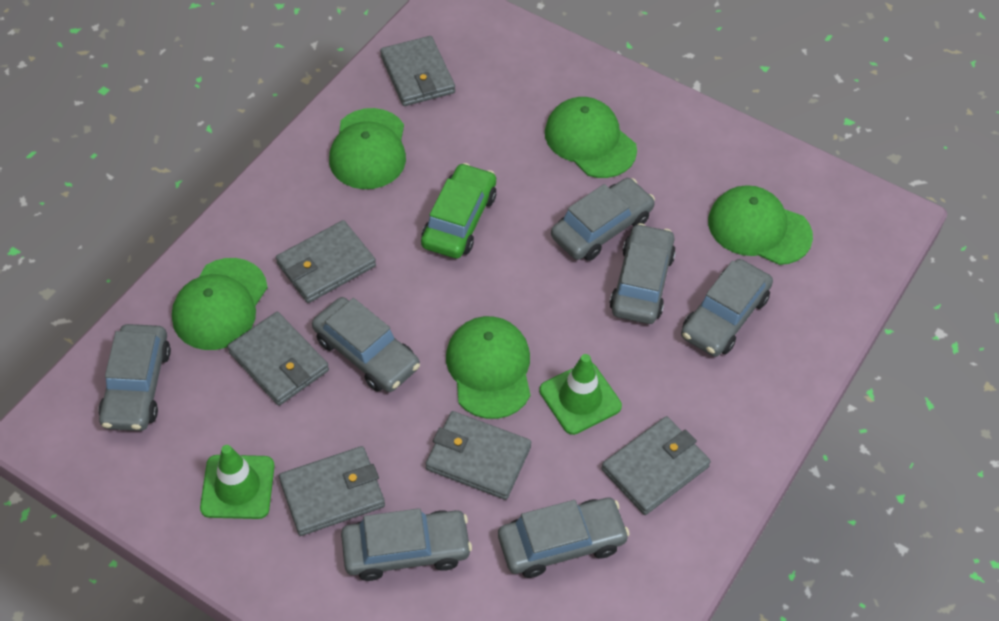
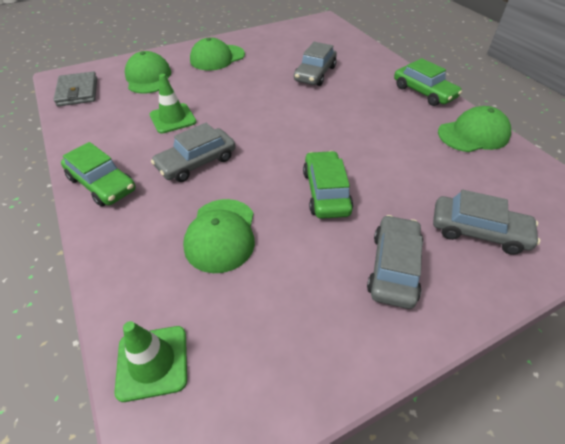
green cap: [172,258,268,350] [329,108,406,189] [446,316,530,419] [545,97,637,178] [708,185,813,265] = 5 -> [125,51,171,94] [183,199,255,273] [190,38,245,71] [438,106,511,152] = 4
green car: [421,163,496,259] = 1 -> [61,142,136,207] [303,151,353,219] [394,58,462,106] = 3
grey car: [98,324,171,431] [312,297,420,392] [341,508,472,581] [498,498,630,578] [551,178,655,261] [610,223,676,324] [681,259,773,357] = 7 -> [151,123,236,182] [294,42,337,86] [367,215,423,309] [433,190,540,255] = 4
grey wallet: [227,312,329,406] [276,220,376,303] [279,446,385,536] [380,36,455,106] [425,411,531,500] [601,416,711,515] = 6 -> [53,71,97,106] = 1

